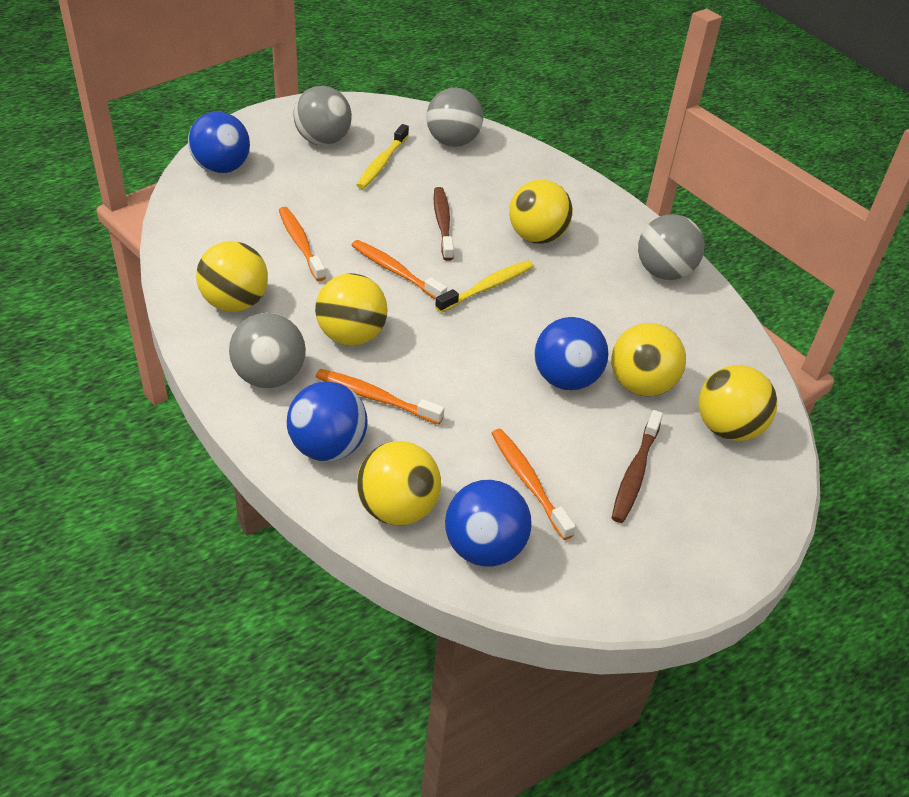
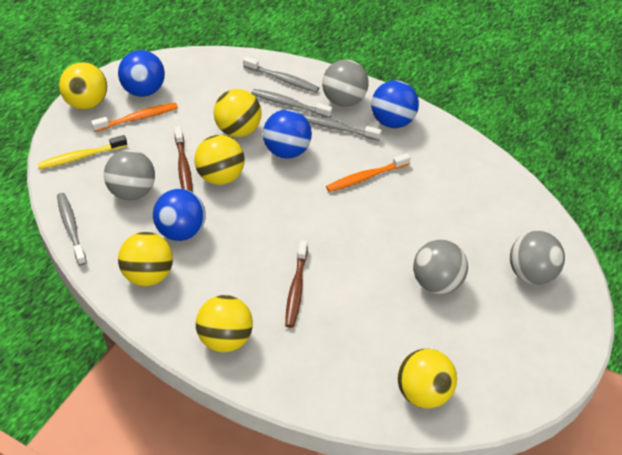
grey toothbrush: none = 0 -> [57,193,87,265] [243,56,319,93] [251,89,332,118] [301,113,382,141] = 4
orange toothbrush: [279,207,326,281] [316,369,444,424] [352,240,447,299] [491,429,576,540] = 4 -> [91,103,178,132] [326,153,411,192] = 2
yellow toothbrush: [356,124,409,189] [435,260,534,313] = 2 -> [37,135,127,169] = 1

